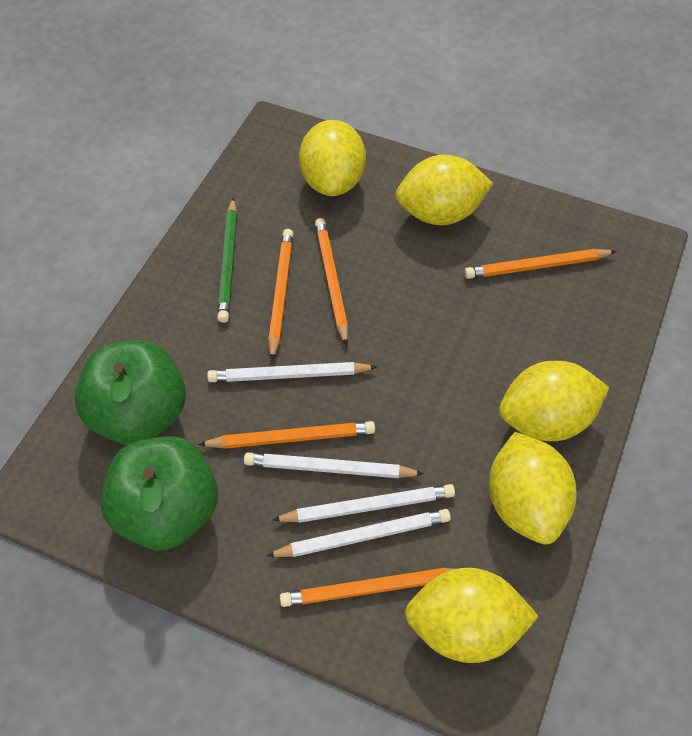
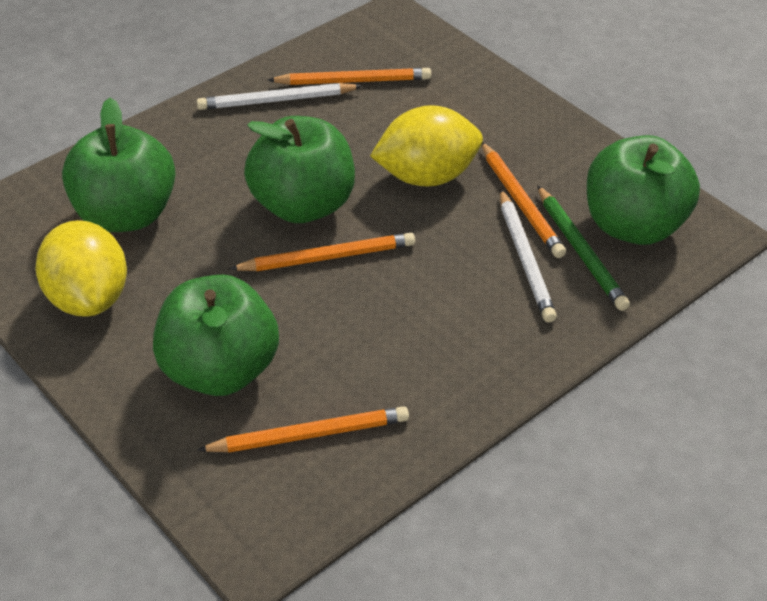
green apple: [75,340,186,445] [100,436,218,550] = 2 -> [62,98,176,232] [153,274,279,396] [244,116,355,223] [587,135,700,245] = 4
orange pencil: [198,421,375,449] [268,229,294,361] [280,568,454,607] [315,218,348,346] [464,249,617,279] = 5 -> [197,406,409,453] [230,233,415,271] [268,68,431,85] [482,142,566,258] = 4
white pencil: [207,362,377,382] [244,452,424,478] [266,509,451,557] [273,484,455,523] = 4 -> [197,83,362,110] [500,189,557,323] = 2
yellow lemon: [299,120,366,196] [395,155,493,225] [405,568,539,663] [489,432,577,544] [499,361,609,441] = 5 -> [36,220,127,317] [370,105,483,186] = 2

